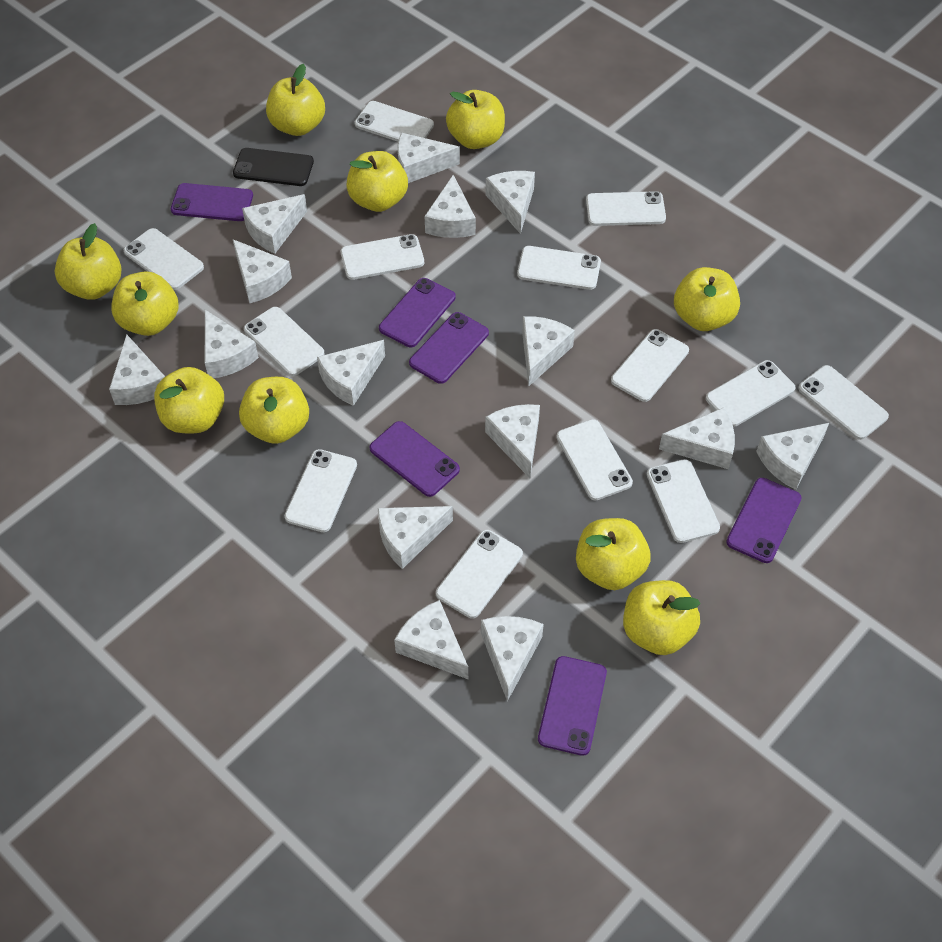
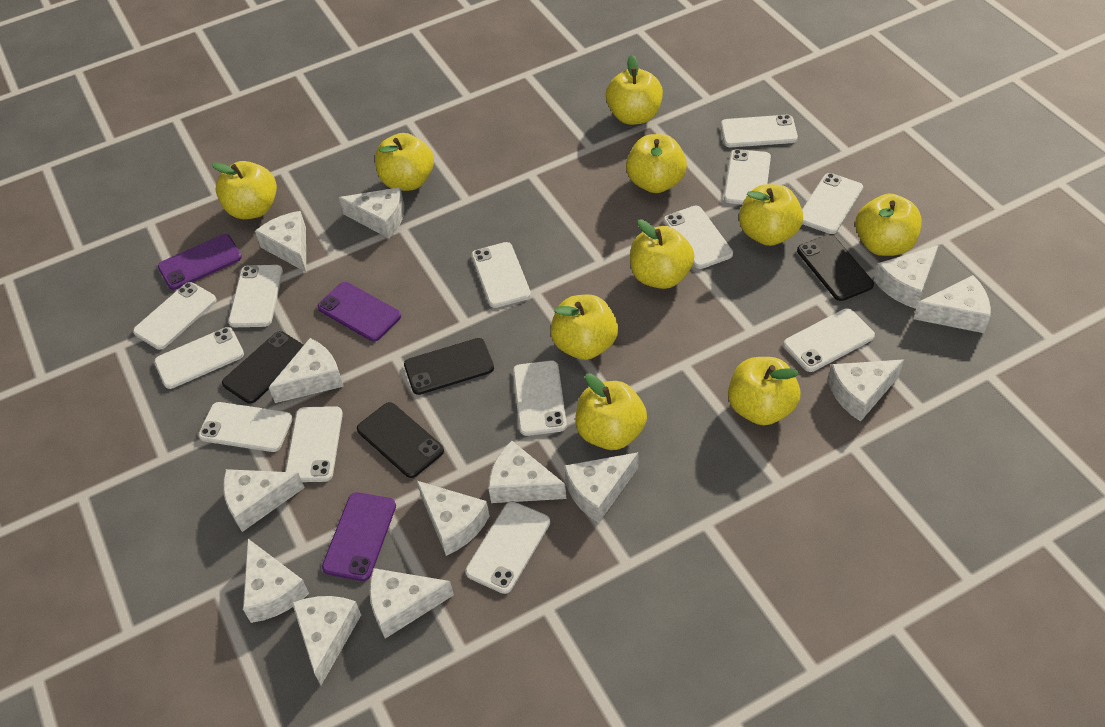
black phone: [233,148,314,186] = 1 -> [222,331,304,404] [357,402,444,478] [404,338,494,395] [797,234,874,301] = 4
purple phone: [171,183,253,221] [370,421,460,497] [379,278,455,347] [409,312,489,384] [538,656,607,756] [726,478,801,563] = 6 -> [158,234,242,290] [318,282,401,341] [322,492,396,581] = 3
white cheese: [109,334,165,405] [205,310,259,378] [233,239,292,303] [242,194,307,254] [317,340,385,406] [378,506,453,569] [394,600,468,679] [397,133,460,183] [425,175,476,238] [481,616,544,701] [485,404,540,478] [486,171,535,234] [522,316,575,387] [659,407,735,469] [756,423,829,490] = 15 -> [223,469,305,532] [243,539,309,623] [255,211,306,272] [268,338,344,403] [292,596,361,685] [339,187,404,238] [369,568,454,639] [417,481,489,556] [488,441,566,503] [564,452,638,523] [828,359,904,421] [874,245,939,309] [913,275,991,333] = 13

